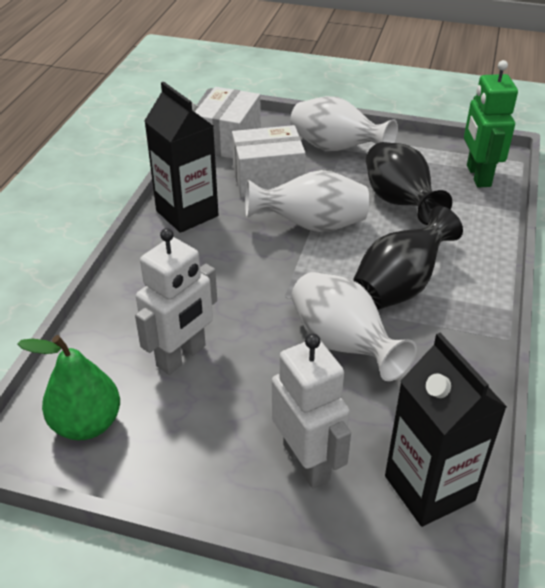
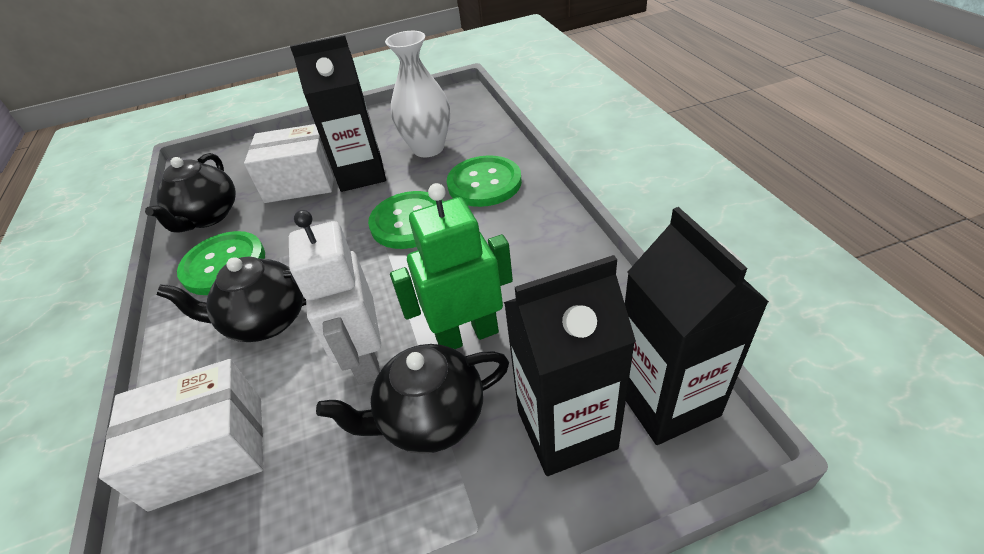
black carton: [145,82,219,233] [385,333,507,527] = 2 -> [290,34,386,192] [504,255,636,476] [625,207,769,445] = 3
black teapot: none = 0 -> [145,153,236,232] [157,257,306,342] [316,344,509,454] = 3
black vase: [353,206,463,310] [366,142,452,225] = 2 -> none = 0
green button: none = 0 -> [177,231,265,295] [368,191,443,249] [447,155,522,207] = 3
green pear: [17,335,120,440] = 1 -> none = 0
white robot: [135,228,217,375] [272,334,351,488] = 2 -> [289,210,381,385] = 1
white vase: [245,170,369,232] [290,96,398,151] [291,272,417,381] = 3 -> [385,31,450,157] = 1

